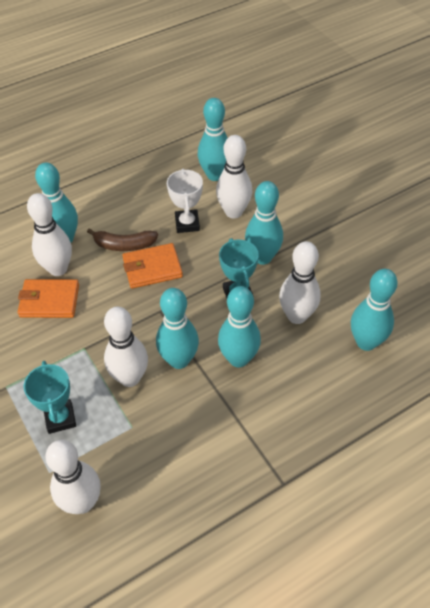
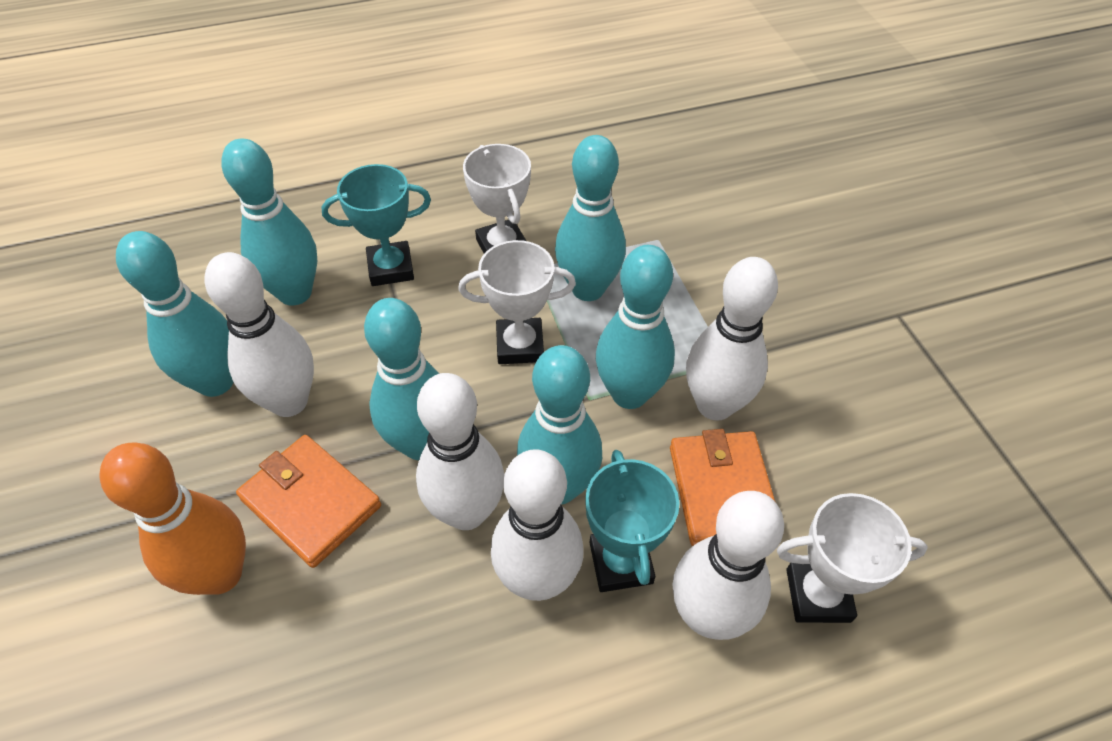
brown banana: [87,228,158,251] = 1 -> none = 0
orange bowling pin: none = 0 -> [99,443,246,595] = 1
white trophy: [167,169,203,233] = 1 -> [458,240,576,364] [463,144,531,254] [777,493,928,623] = 3

